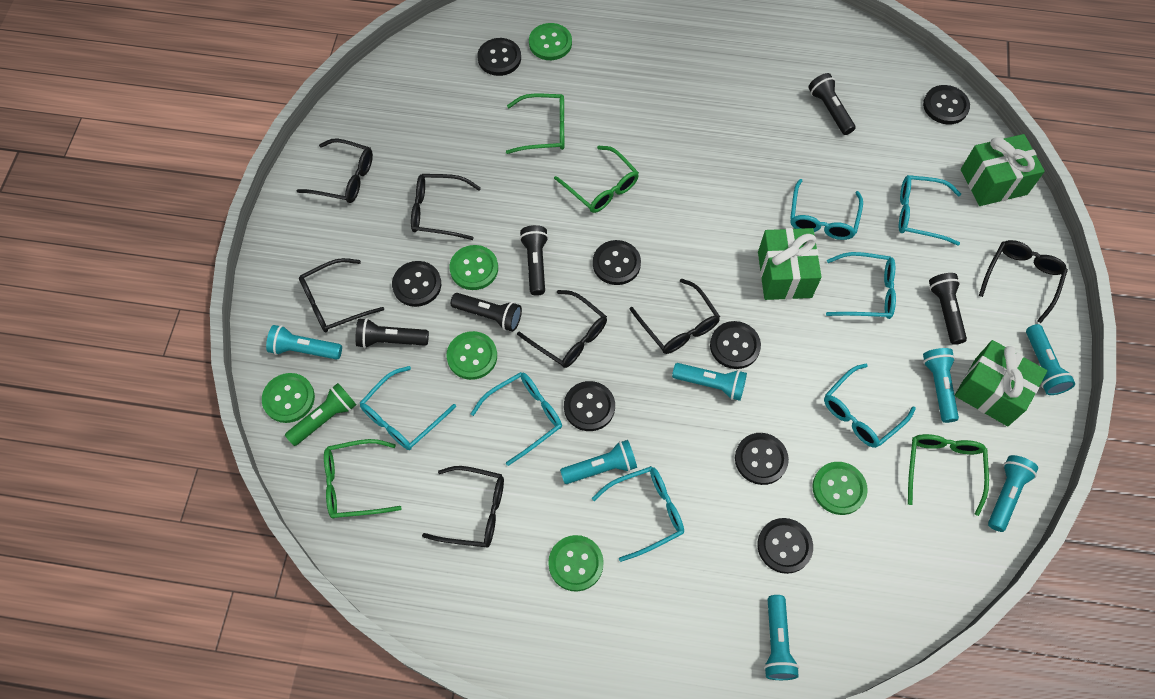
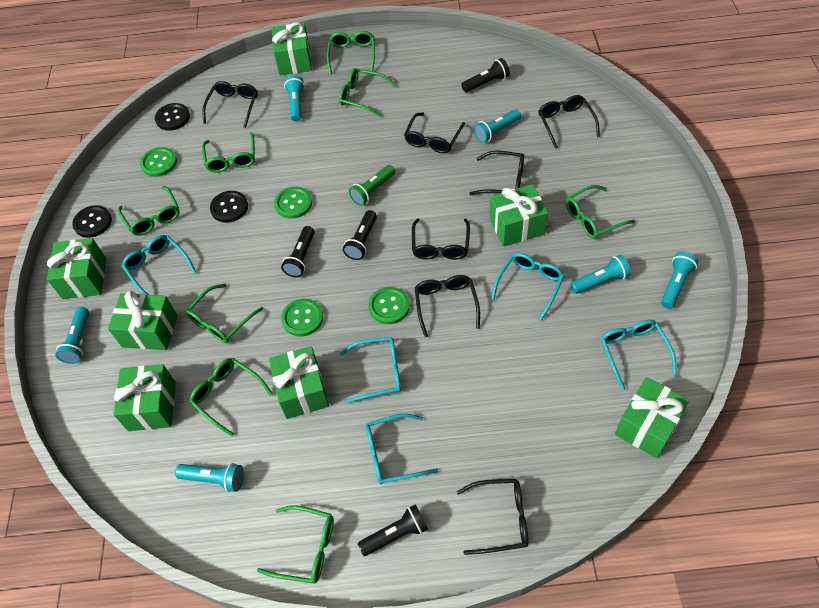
black button: [392,261,441,307] [477,38,521,76] [564,381,615,431] [593,240,641,285] [710,321,761,369] [735,433,789,485] [757,518,813,574] [923,85,970,124] = 8 -> [72,205,112,238] [155,103,190,131] [210,191,248,223] = 3
black flashlight: [355,318,429,348] [451,293,522,332] [520,225,549,296] [808,73,856,135] [929,273,967,345] = 5 -> [281,226,315,277] [343,210,377,260] [358,504,428,556] [461,58,510,93] = 4
green button: [262,373,315,423] [447,331,497,380] [450,245,498,290] [529,23,572,60] [548,535,604,592] [812,462,868,515] = 6 -> [140,147,177,177] [274,187,312,219] [281,299,323,337] [368,287,410,324] = 4
green gift: [758,228,822,300] [955,340,1047,426] [961,134,1045,206] = 3 -> [47,238,106,299] [108,291,178,350] [113,364,176,431] [269,346,329,419] [272,22,312,75] [489,184,548,247] [615,377,690,458] = 7
green glasses: [324,439,402,518] [506,94,564,154] [554,146,639,213] [908,434,989,516] = 4 -> [118,186,180,236] [185,284,263,343] [189,358,273,437] [202,132,255,172] [257,505,334,584] [326,31,375,74] [339,68,396,117] [566,185,635,239] = 8
turquoise flashlight: [266,325,342,360] [560,440,637,484] [672,363,747,401] [764,595,799,680] [923,348,959,423] [988,455,1038,532] [1026,324,1075,395] = 7 -> [55,307,89,364] [175,463,244,492] [284,75,305,122] [473,109,521,143] [570,255,631,294] [661,252,698,309] = 6
turquoise glasses: [360,366,456,450] [471,372,562,466] [592,466,684,562] [790,179,863,240] [824,364,916,448] [826,252,896,319] [899,175,961,246] = 7 -> [122,235,196,295] [340,337,401,403] [366,414,438,484] [491,253,564,321] [601,320,677,390] = 5

